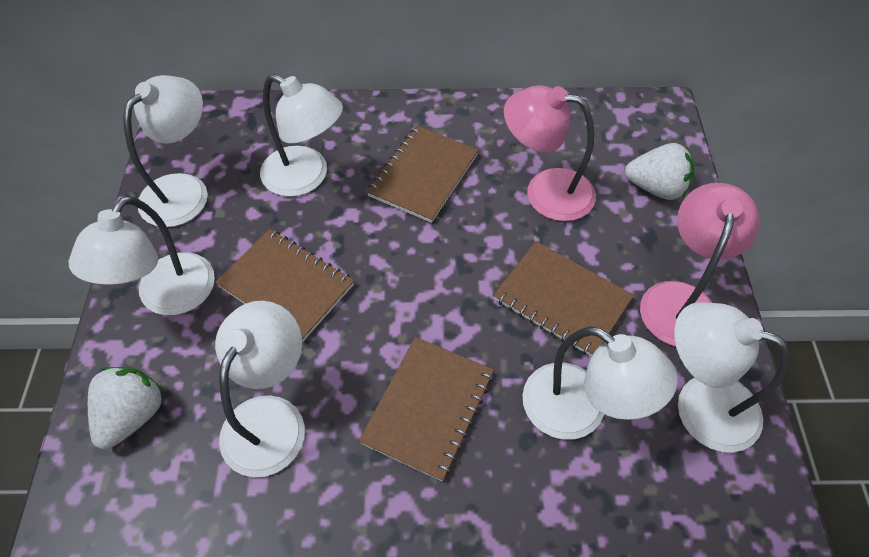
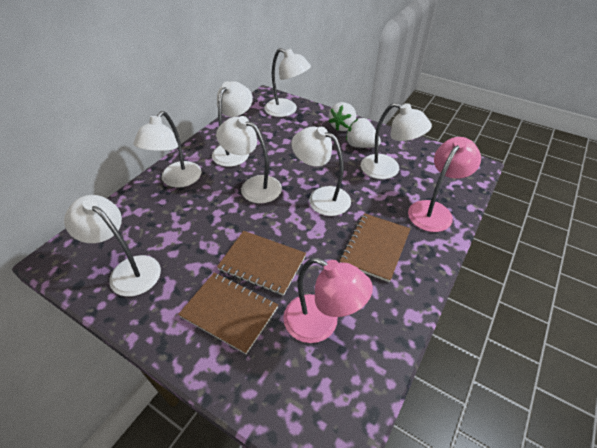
brown notebook: [215,229,354,342] [359,337,494,482] [366,126,479,223] [493,241,634,357] = 4 -> [178,272,278,354] [217,231,306,296] [340,213,411,282] = 3
white lamp: [69,196,215,315] [123,75,208,227] [215,301,305,477] [260,74,343,197] [522,327,678,440] [674,302,789,453] = 6 -> [64,195,161,297] [133,111,201,188] [212,81,253,167] [216,116,282,203] [265,48,311,117] [291,127,351,216] [361,103,432,179] = 7

